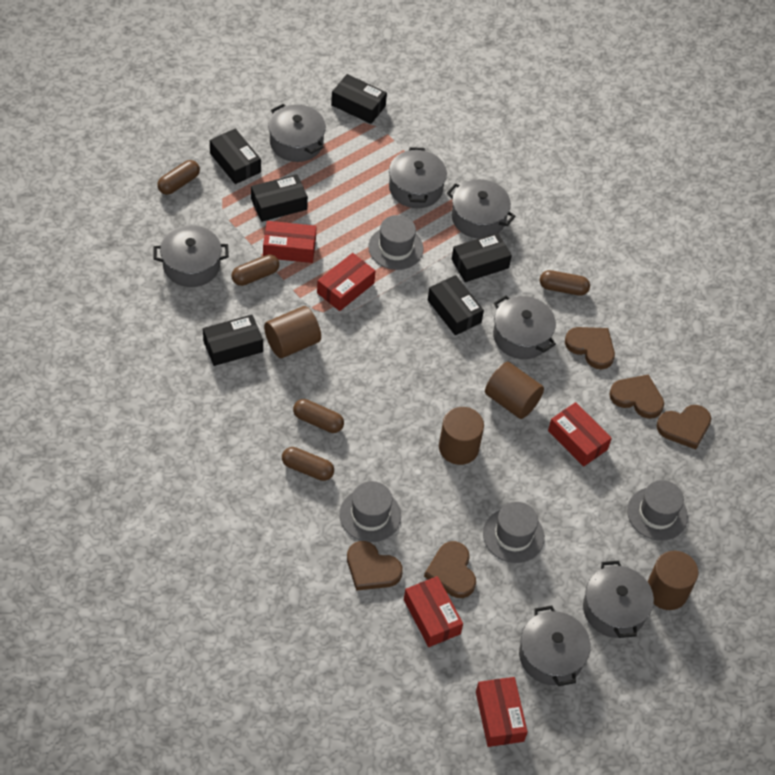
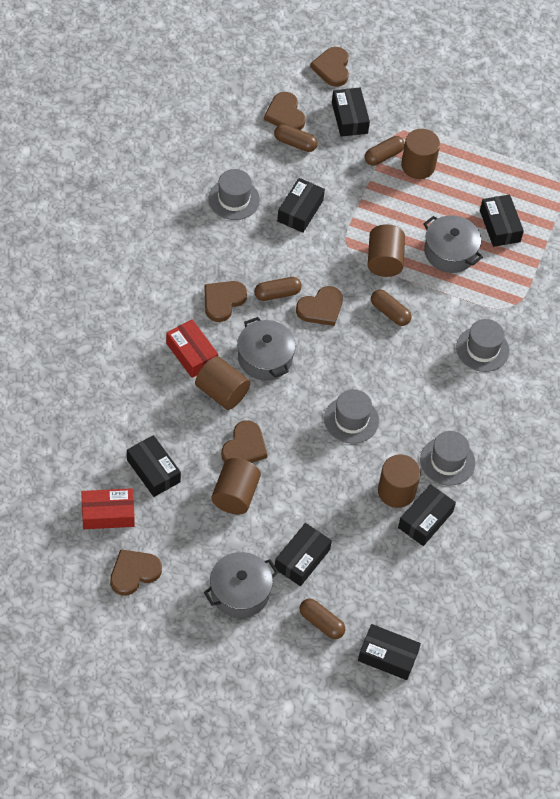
black box: [203,315,263,366] [210,129,261,184] [251,174,308,222] [331,74,387,124] [428,275,484,335] [452,233,512,282] = 6 -> [127,435,181,497] [275,523,332,586] [277,178,325,233] [332,88,370,137] [358,624,421,680] [398,484,456,546] [480,195,524,247] = 7
brown cylinder: [264,306,321,358] [439,407,484,465] [485,362,544,419] [648,551,698,610] = 4 -> [195,356,250,410] [211,458,261,515] [368,224,405,277] [378,454,421,508] [401,129,440,179] = 5
brown heart: [347,541,403,591] [424,541,476,598] [565,327,615,369] [609,374,664,419] [656,405,711,449] = 5 -> [110,549,162,596] [204,281,247,322] [221,420,268,463] [264,92,306,130] [296,286,343,326] [310,47,349,87] = 6
grey pot: [153,225,229,287] [268,104,326,162] [389,147,447,208] [447,179,516,239] [493,295,556,359] [519,605,591,686] [583,561,654,638] = 7 -> [204,552,278,618] [237,317,296,380] [423,215,483,273] = 3
red box: [263,221,317,263] [317,253,376,311] [404,576,463,647] [476,677,528,747] [548,402,612,467] = 5 -> [81,488,135,529] [166,319,218,378] = 2

